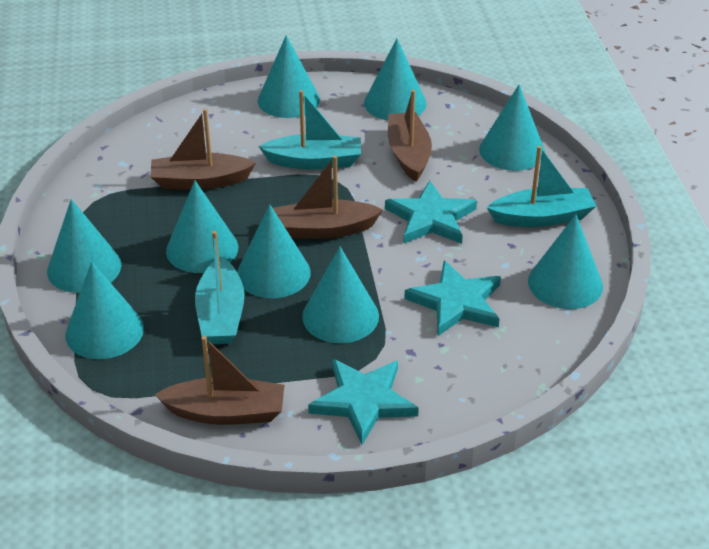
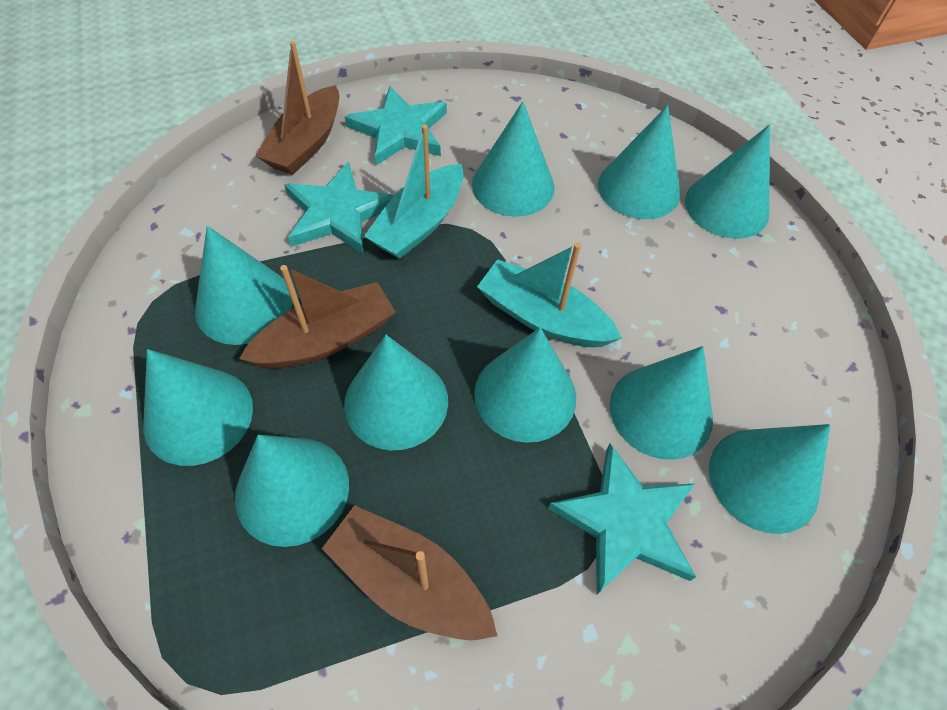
brown boat: [151,109,256,190] [155,336,284,425] [273,156,383,239] [388,90,432,182] = 4 -> [239,265,395,369] [255,41,339,175] [322,505,497,640] = 3
turquoise boat: [195,231,245,344] [258,90,361,169] [486,146,596,227] = 3 -> [364,125,464,259] [477,243,622,347] = 2
turquoise cone: [47,199,122,293] [65,261,144,359] [166,181,238,273] [237,204,311,298] [258,35,320,118] [302,247,379,343] [364,39,427,121] [479,85,545,171] [528,214,603,309] = 9 -> [143,349,253,466] [195,226,292,345] [235,435,349,547] [344,335,448,450] [472,101,555,217] [474,328,576,443] [598,105,680,219] [610,346,713,460] [685,125,770,239] [709,424,830,534] = 10

